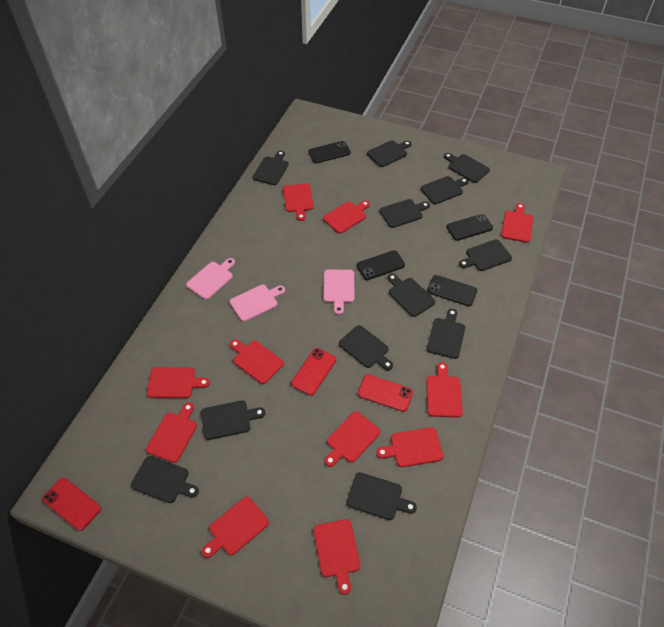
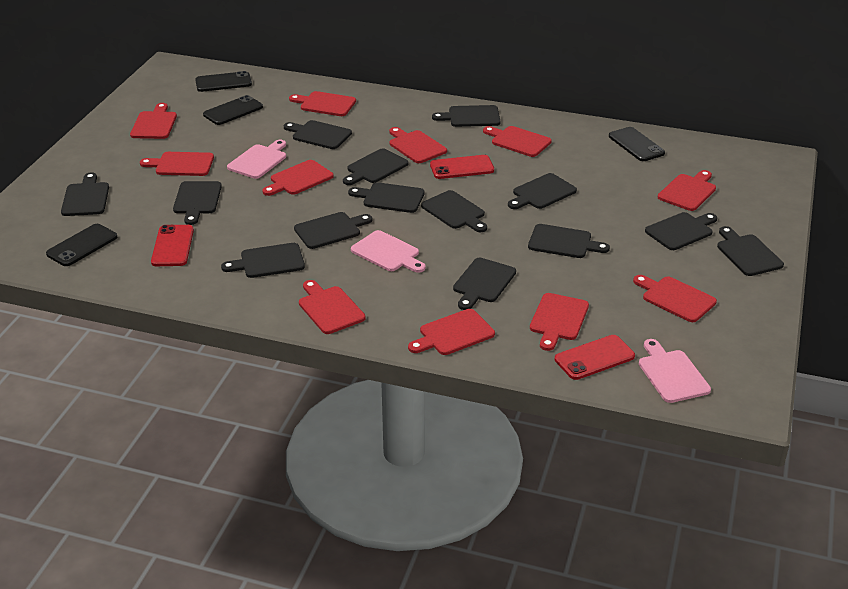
black cutting board: [131,456,199,503] [201,400,265,440] [253,151,289,185] [339,325,393,370] [347,472,417,520] [367,140,411,167] [379,199,430,228] [387,274,435,317] [421,176,469,204] [427,309,465,359] [444,153,490,183] [459,239,512,271] = 12 -> [61,172,109,216] [173,181,222,225] [221,243,305,278] [284,120,352,149] [294,212,373,249] [343,149,409,185] [348,182,425,213] [421,190,487,232] [432,105,500,127] [453,258,516,310] [508,173,577,209] [528,224,610,258] [645,212,717,250] [717,226,784,276] = 14

